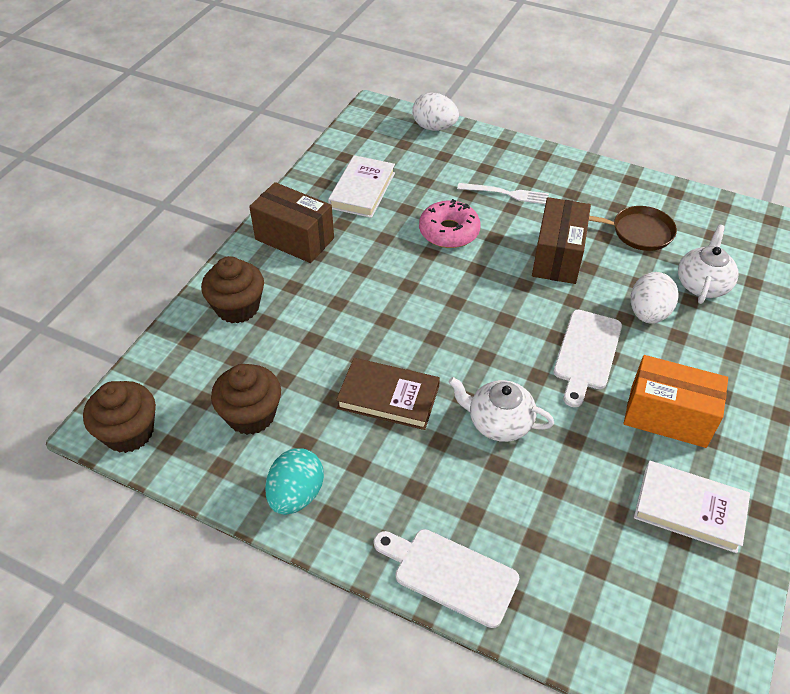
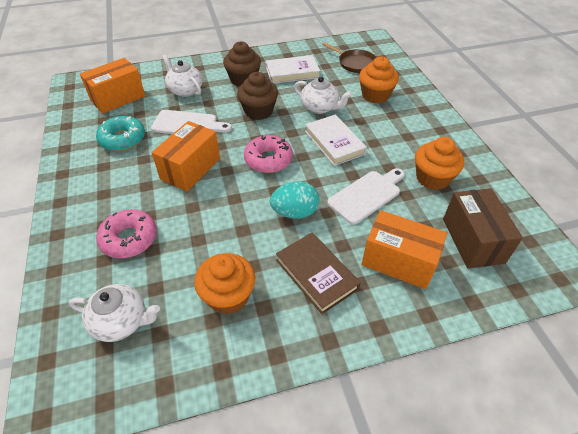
brown box: [249,182,334,263] [532,197,591,284] = 2 -> [443,188,523,269] = 1
brown cupcake: [83,381,156,453] [201,256,264,324] [211,364,281,435] = 3 -> [223,41,261,87] [237,72,278,120] = 2
orange box: [624,355,728,448] = 1 -> [80,58,145,114] [152,121,220,191] [362,210,447,289] = 3
orange cupcake: none = 0 -> [194,253,255,314] [359,57,399,104] [415,137,464,190] = 3
pink donut: [419,199,481,248] = 1 -> [96,209,157,258] [244,135,293,173] = 2
turquoise donut: none = 0 -> [96,116,145,151] = 1
white egg: [412,92,459,131] [631,272,678,324] = 2 -> none = 0
white fork: [457,183,549,204] = 1 -> none = 0
white teapot: [449,377,554,442] [678,225,738,304] = 2 -> [69,284,160,342] [162,55,203,97] [294,77,352,114] = 3

